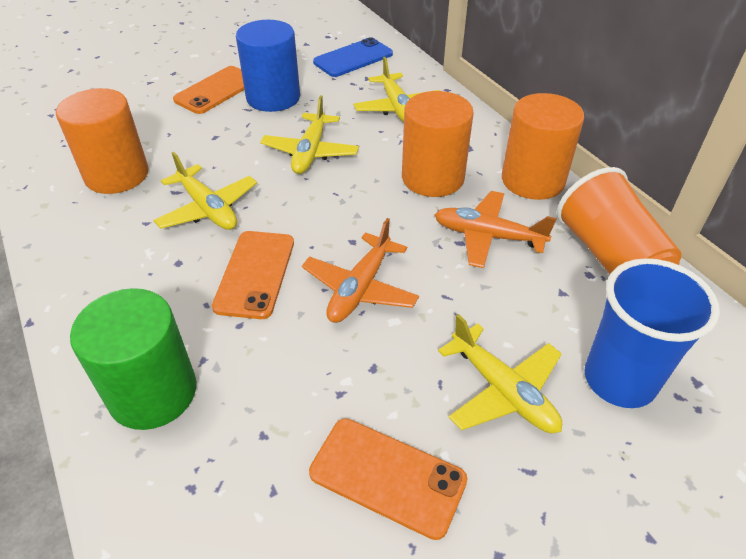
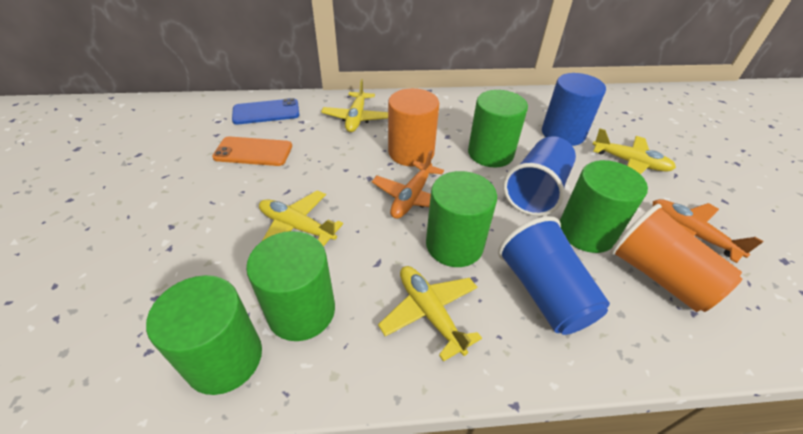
blue cup: [584,258,720,408] = 1 -> [498,216,610,335] [503,136,576,216] = 2
green cylinder: [70,288,196,430] = 1 -> [146,275,262,395] [246,231,335,341] [426,171,497,267] [468,90,528,168] [560,160,648,253] = 5
orange cylinder: [56,88,149,194] [402,91,474,197] [502,93,584,200] = 3 -> [388,88,439,167] = 1
orange phone: [173,66,244,114] [212,231,294,319] [309,418,468,540] = 3 -> [212,136,292,166] = 1

